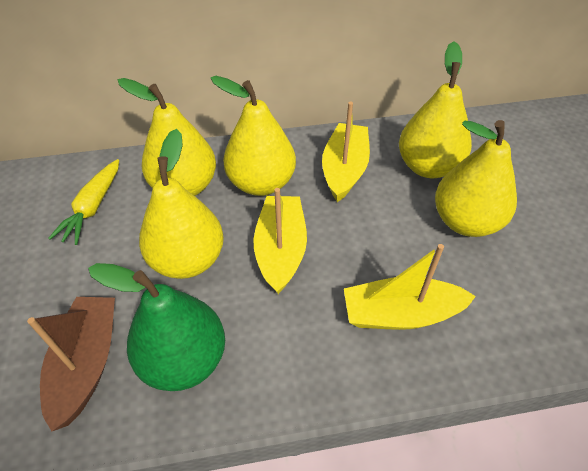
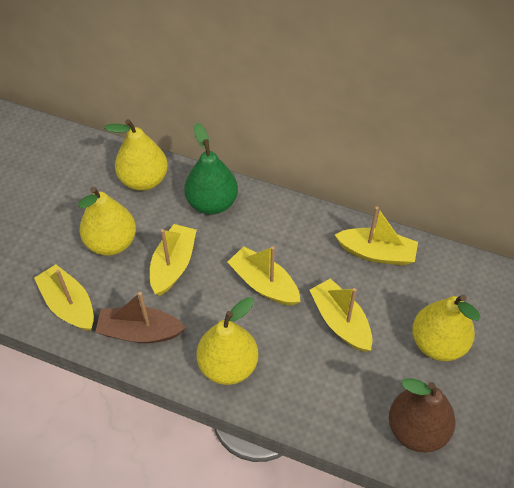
brown pear: none = 0 -> [389,378,455,452] = 1
yellow boat: [253,188,307,294] [322,102,370,202] [344,244,476,330] = 3 -> [34,264,94,331] [150,224,197,296] [227,246,301,305] [309,278,372,352] [335,206,418,265] = 5
yellow carrot: [48,159,119,245] = 1 -> none = 0
yellow pear: [118,78,216,196] [139,129,224,279] [211,76,296,196] [399,41,472,178] [435,120,517,237] = 5 -> [78,187,136,256] [104,119,168,191] [196,297,258,385] [412,294,480,361] = 4

